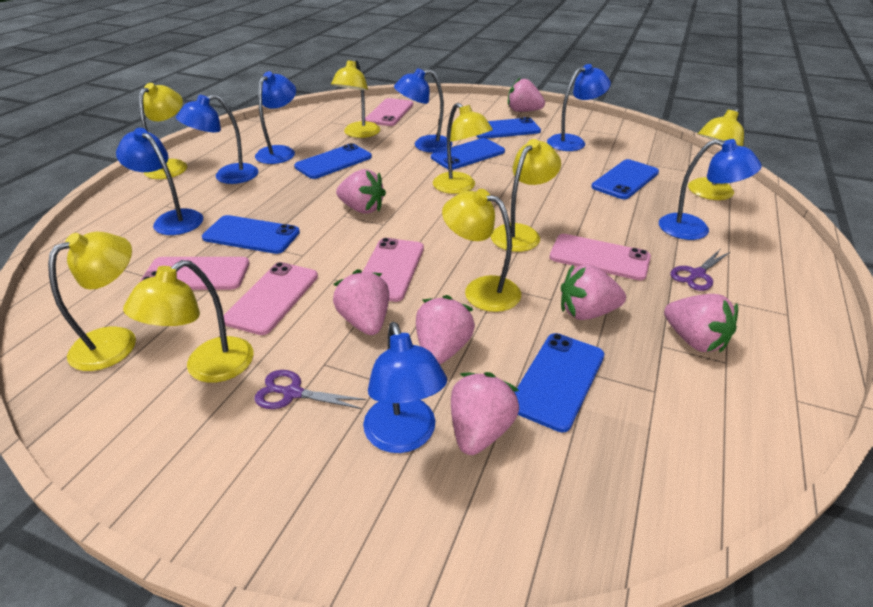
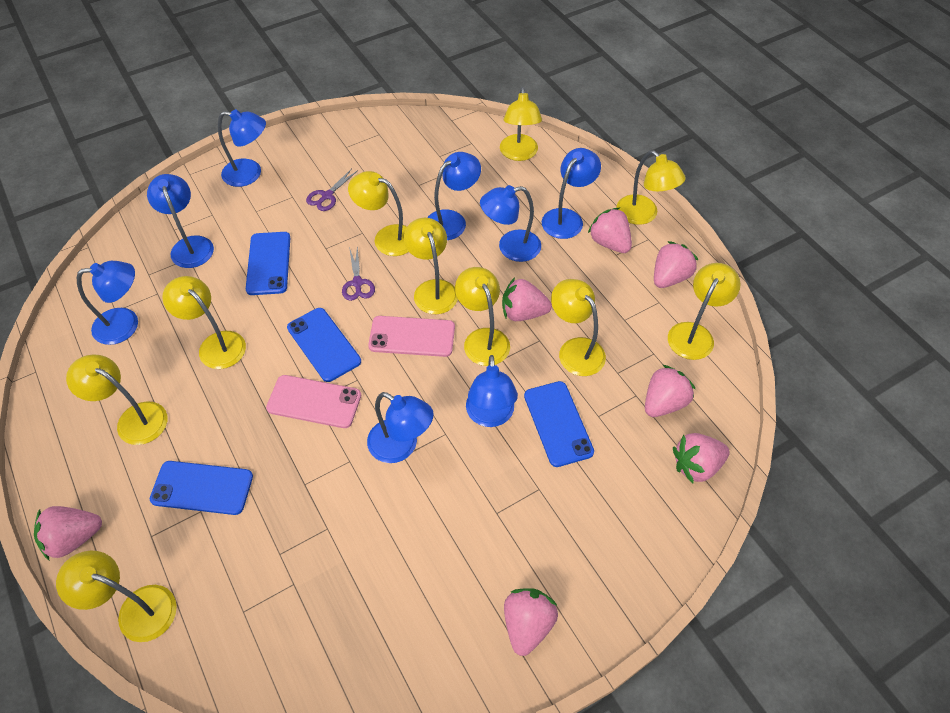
blue lamp: [116,128,203,235] [176,94,258,184] [255,71,296,164] [363,322,447,453] [394,68,452,153] [547,64,611,151] [659,139,762,240] = 7 -> [77,261,138,345] [147,174,214,268] [218,109,266,187] [367,392,434,463] [427,152,481,240] [466,355,518,427] [480,185,541,262] [542,148,601,239] = 8
blue phone: [202,215,300,254] [294,143,372,179] [431,138,505,170] [477,117,541,139] [514,333,604,433] [591,159,659,199] = 6 -> [150,461,253,515] [246,232,290,295] [287,308,361,382] [524,381,594,467] = 4
pink phone: [140,257,250,290] [223,262,318,335] [363,238,424,302] [365,98,413,126] [550,234,651,280] = 5 -> [266,375,361,428] [368,316,455,357] = 2
yellow lamp: [48,232,136,371] [123,260,254,383] [139,83,187,179] [331,59,380,138] [433,103,493,194] [442,189,521,312] [491,139,561,252] [688,108,744,200] = 8 -> [56,551,177,642] [66,354,167,445] [162,276,246,369] [348,171,409,256] [404,218,458,314] [455,267,510,366] [500,87,542,161] [551,279,606,376] [616,150,686,225] [668,263,741,360] = 10

